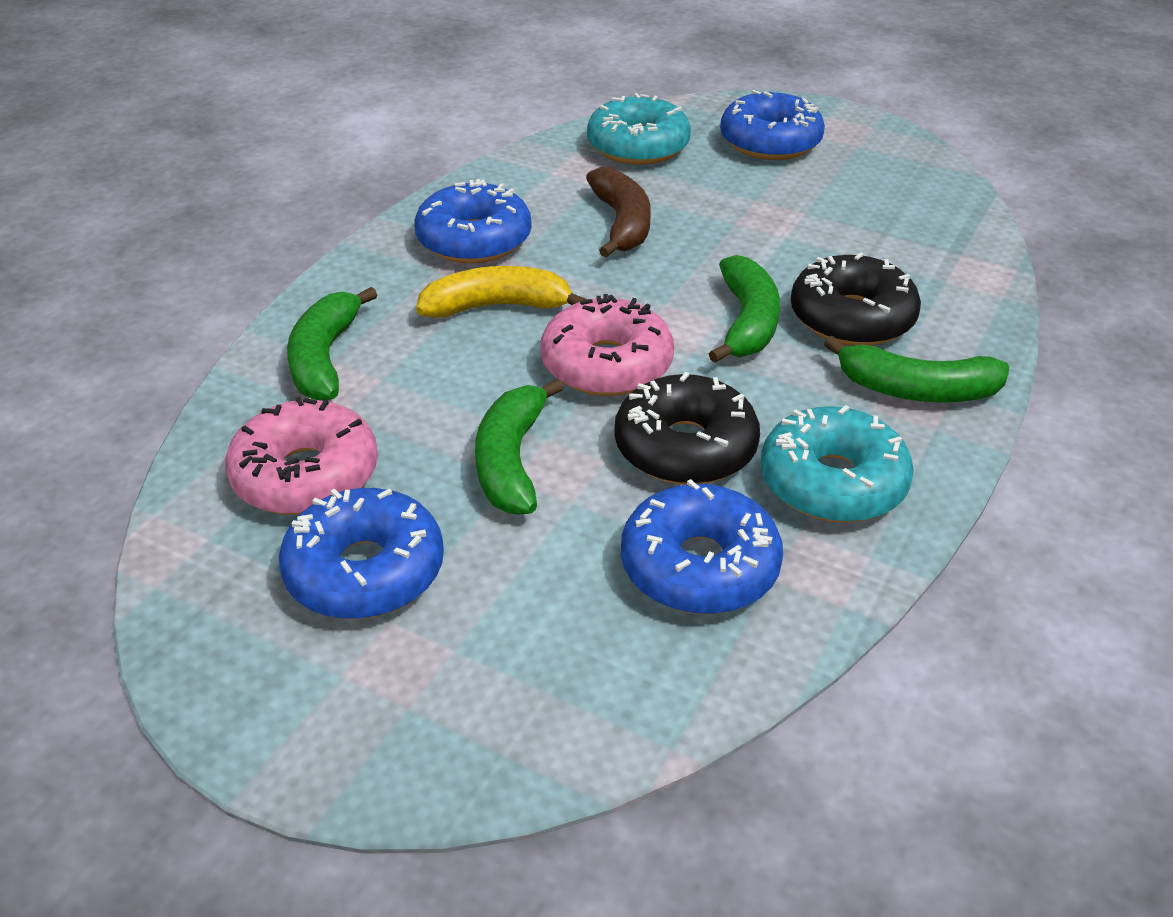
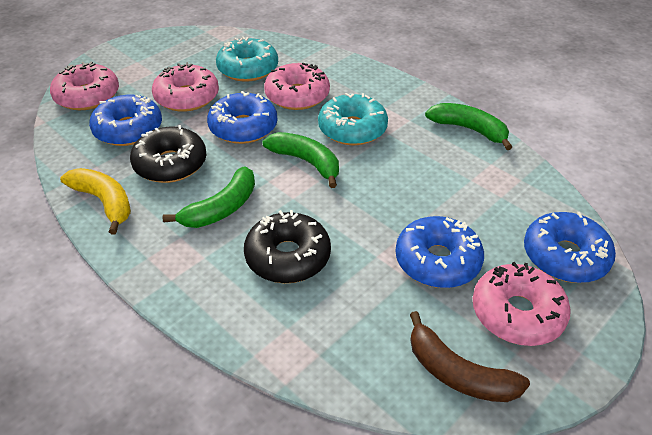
green banana: [287,287,377,401] [475,378,564,515] [709,255,780,363] [824,336,1009,403] = 4 -> [162,166,255,228] [262,132,339,188] [425,103,512,150] = 3
pink donut: [225,396,378,515] [540,294,674,396] = 2 -> [50,61,119,110] [152,62,219,112] [264,63,330,110] [473,262,571,346] = 4

